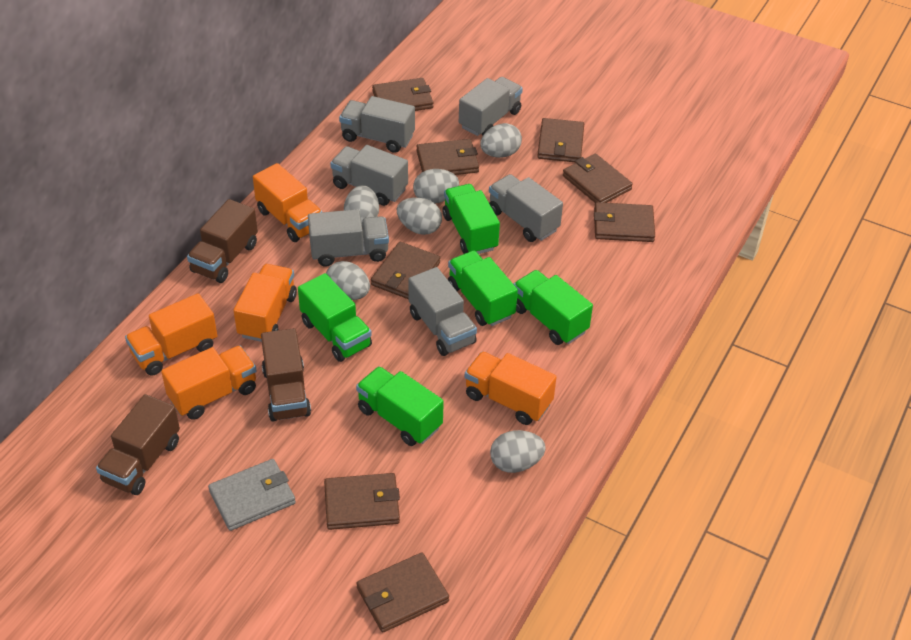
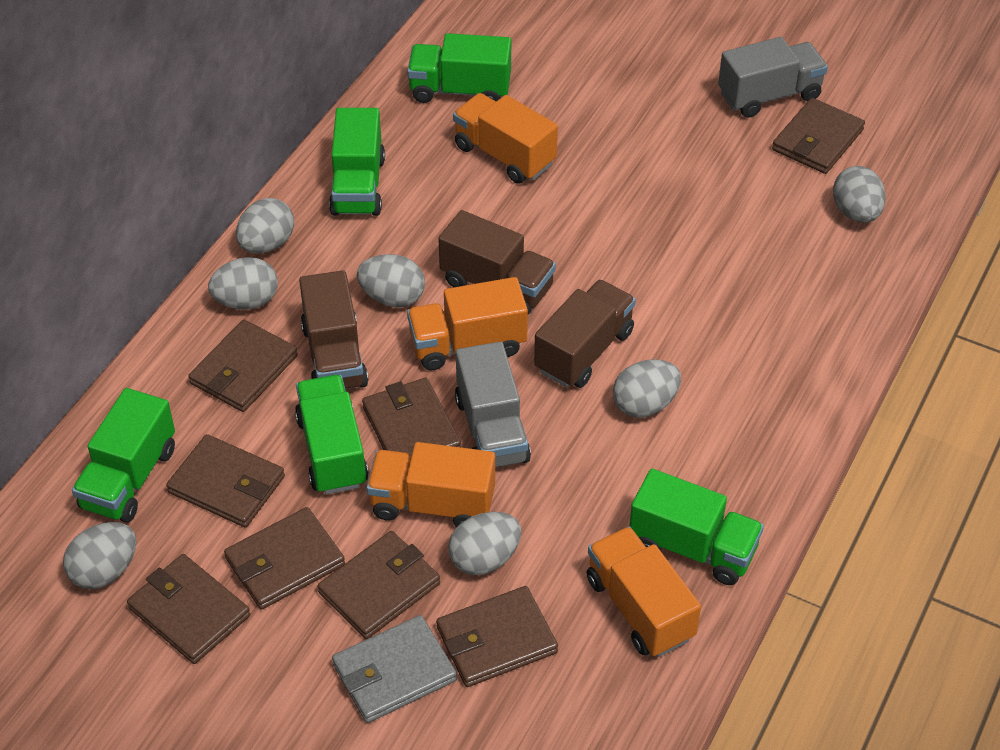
grey egg: [326,261,370,300] [344,185,379,223] [397,198,442,235] [413,169,459,204] [480,123,522,158] [490,430,545,473] = 6 -> [63,522,136,589] [208,257,278,310] [236,198,294,253] [357,254,425,307] [448,512,521,575] [613,359,681,418] [833,166,886,223] = 7
grey truck: [308,209,389,267] [330,145,408,206] [339,96,415,153] [408,267,477,356] [459,77,523,136] [489,174,563,242] = 6 -> [455,342,531,468] [718,37,828,118] = 2
orange truck: [125,294,217,376] [161,346,257,420] [234,264,297,342] [253,163,322,242] [465,351,556,425] = 5 -> [367,442,495,527] [407,277,528,370] [453,93,558,184] [586,526,701,657] = 4

